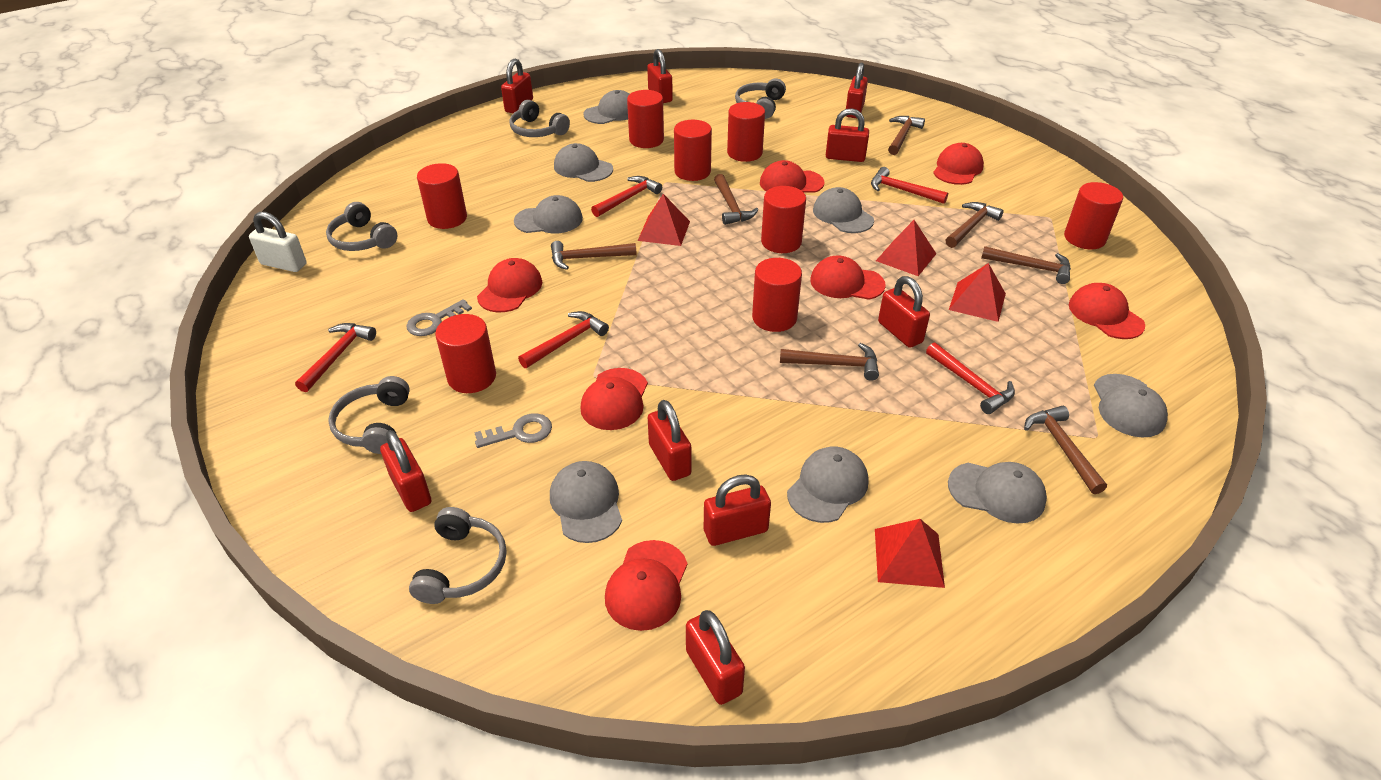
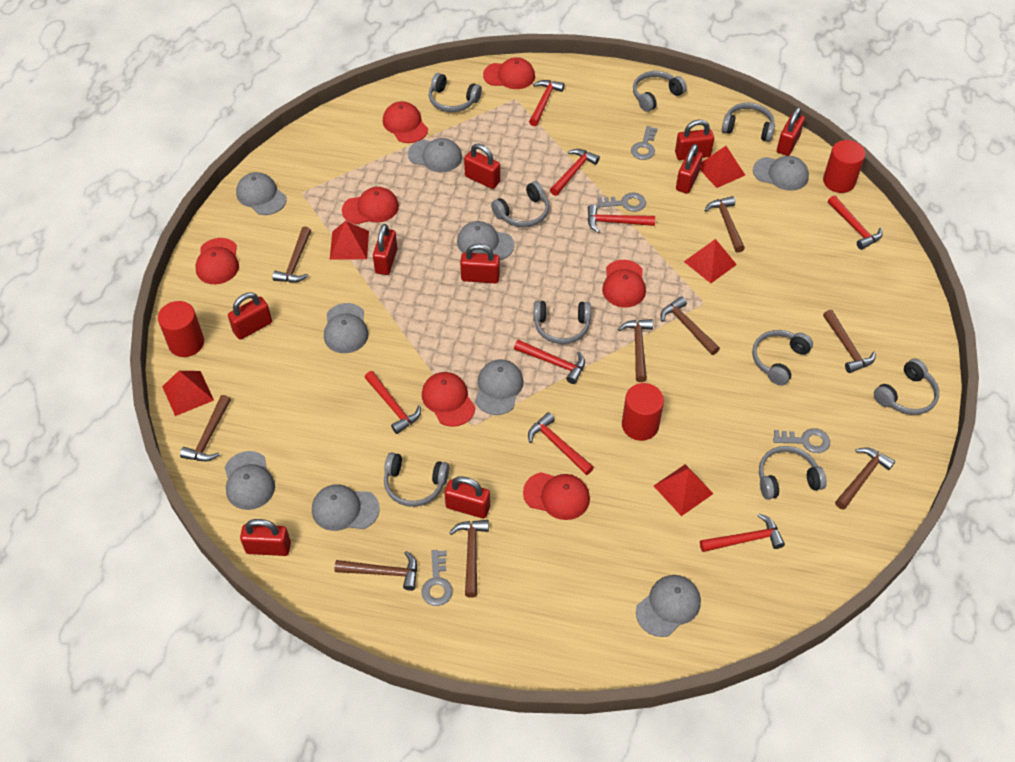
brown hammer: [551,241,637,270] [714,174,759,225] [780,343,879,381] [888,116,925,155] [946,202,1004,248] [981,246,1071,284] [1024,406,1107,494] = 7 -> [180,395,231,461] [272,227,311,283] [334,551,417,591] [449,520,489,598] [618,319,653,382] [661,296,720,355] [704,196,745,253] [823,310,876,373] [835,447,895,510] = 9
grey cap: [514,195,583,233] [550,461,622,543] [554,143,613,182] [583,90,630,124] [787,447,869,523] [813,187,874,233] [948,462,1047,524] [1094,374,1168,437] = 8 -> [225,451,275,510] [236,172,287,215] [312,484,380,531] [324,303,369,353] [408,138,462,172] [457,221,514,260] [475,359,523,415] [636,575,701,637] [753,156,809,191] = 9
grey headphones: [326,202,397,251] [328,376,410,454] [409,507,507,604] [509,100,570,137] [735,79,786,119] = 5 -> [384,452,449,507] [429,73,482,112] [491,181,549,227] [534,301,591,344] [633,71,687,112] [722,103,775,142] [752,330,813,386] [759,446,827,500] [874,359,939,415] = 9
grey key: [406,299,472,336] [474,413,552,448] = 2 -> [421,550,453,606] [597,192,646,212] [631,126,658,160] [773,428,830,453] = 4
red cylinder: [417,163,467,229] [435,314,496,393] [627,90,664,148] [674,120,712,181] [727,102,765,162] [752,258,802,332] [761,186,806,253] [1064,182,1123,249] = 8 -> [158,301,204,357] [622,383,664,441] [823,140,865,193] = 3
red hammer: [295,323,376,392] [518,311,609,368] [591,176,662,217] [871,167,948,204] [926,342,1015,414] = 5 -> [364,371,421,434] [514,340,585,384] [528,412,594,475] [529,80,565,126] [550,149,600,196] [588,204,655,233] [700,514,785,552] [828,196,882,250] = 8
red pyramid: [638,194,690,246] [875,519,945,588] [876,220,936,276] [949,263,1006,322] = 4 -> [162,371,214,416] [330,221,369,260] [654,464,714,516] [684,239,737,283] [700,146,745,188] = 5
white padlock: [249,212,306,272] = 1 -> none = 0

